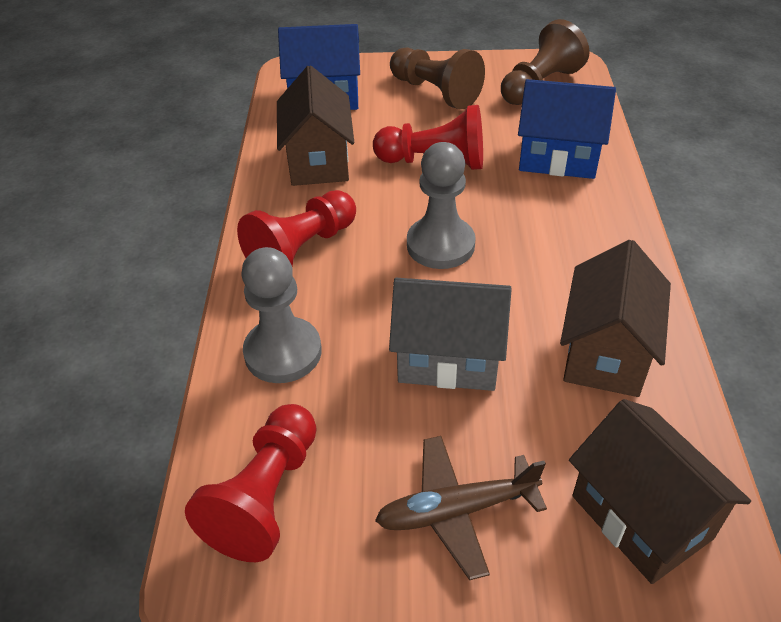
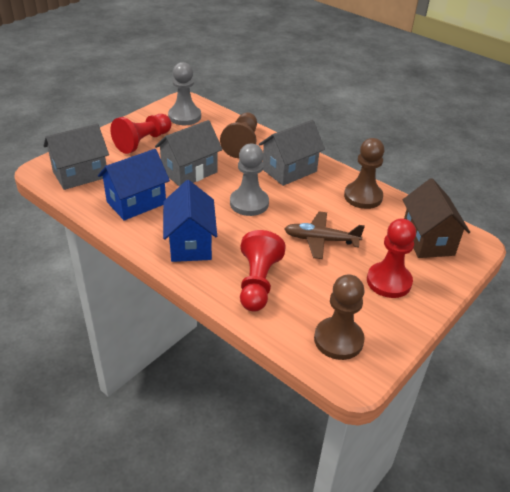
brown house: [277,65,354,186] [560,240,671,397] [569,399,751,584] = 3 -> [403,178,470,258] = 1
brown pawn: [390,47,485,109] [501,19,590,105] = 2 -> [220,112,257,158] [314,274,365,360] [344,138,384,209] = 3
grey house: [389,278,511,391] = 1 -> [44,124,109,190] [155,120,223,186] [259,120,325,186] = 3

